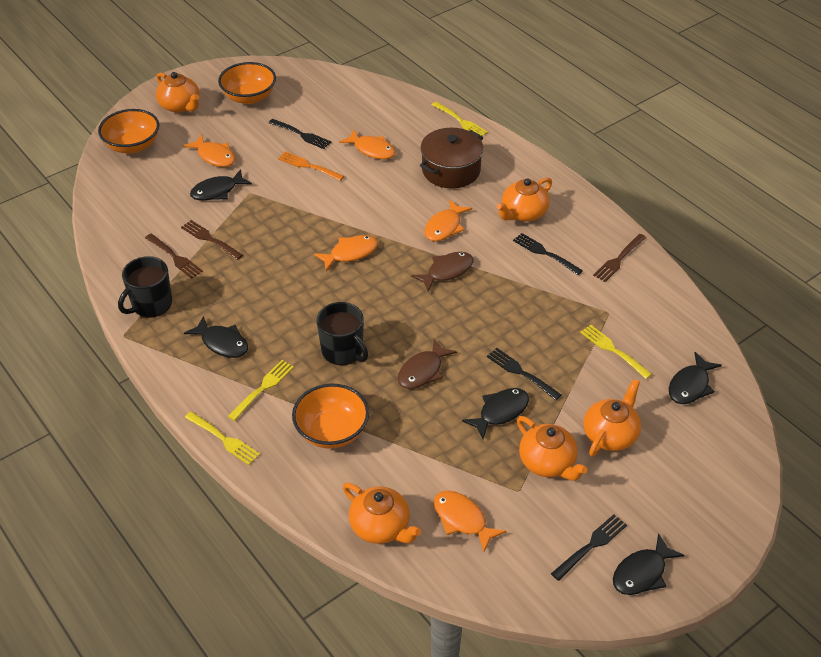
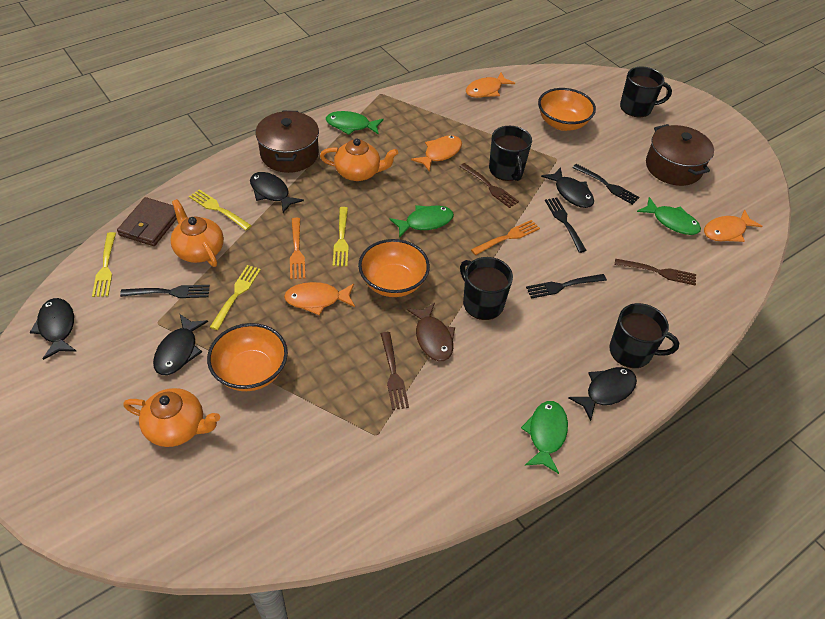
black mug: [118,256,172,318] [316,302,368,365] = 2 -> [460,257,513,320] [489,126,532,181] [610,303,679,368] [620,67,672,117] = 4
brown fish: [398,339,457,389] [411,252,473,292] = 2 -> [407,303,455,361] = 1
brown pot: [420,128,484,189] = 1 -> [256,111,319,173] [646,124,714,186] = 2
brown wallet: none = 0 -> [117,197,177,246] = 1
green fish: none = 0 -> [326,111,384,135] [389,205,454,238] [521,401,568,474] [637,197,701,235] = 4
orange fish: [183,134,235,167] [314,235,378,271] [339,129,395,159] [425,199,472,241] [434,491,507,552] = 5 -> [284,282,355,316] [411,135,462,172] [466,73,515,98] [704,209,762,242] = 4
orange fork: [278,151,344,181] = 1 -> [290,218,305,279] [471,220,540,255] = 2
orange teapot: [156,72,199,113] [343,483,421,544] [497,177,552,221] [517,416,588,481] [583,379,641,457] = 5 -> [124,388,220,447] [170,199,224,267] [320,138,398,181] = 3

